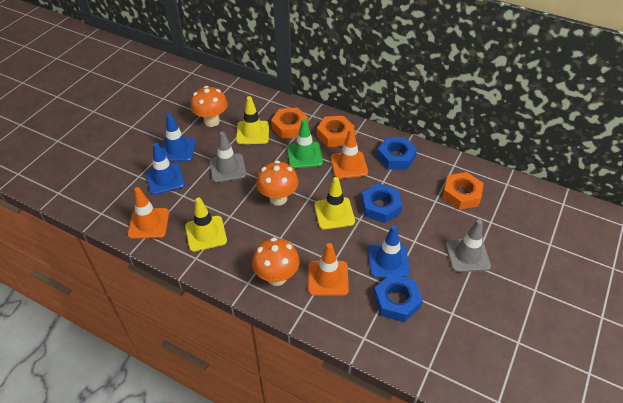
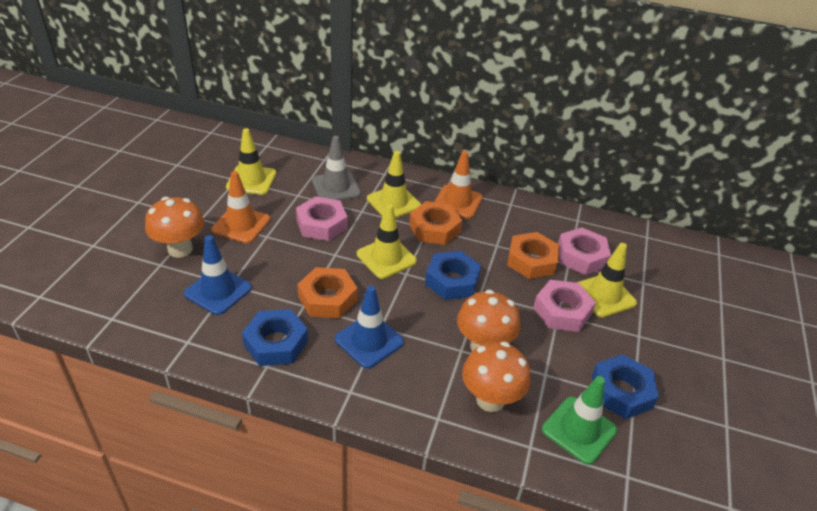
blue traffic cone: [146,143,185,195] [161,113,196,162] [368,225,410,278] = 3 -> [184,235,252,315] [335,286,404,369] = 2
grey traffic cone: [209,132,246,183] [446,219,491,272] = 2 -> [312,136,361,200] = 1
orange traffic cone: [128,187,169,239] [308,243,349,296] [330,129,368,179] = 3 -> [211,171,270,243] [434,151,483,219] = 2
pink nut: none = 0 -> [296,196,348,241] [533,280,596,332] [558,227,611,275] = 3
yellow traffic cone: [185,197,227,252] [236,96,269,144] [314,177,355,229] = 3 -> [226,128,276,195] [357,204,417,279] [367,151,421,218] [576,243,637,318] = 4

